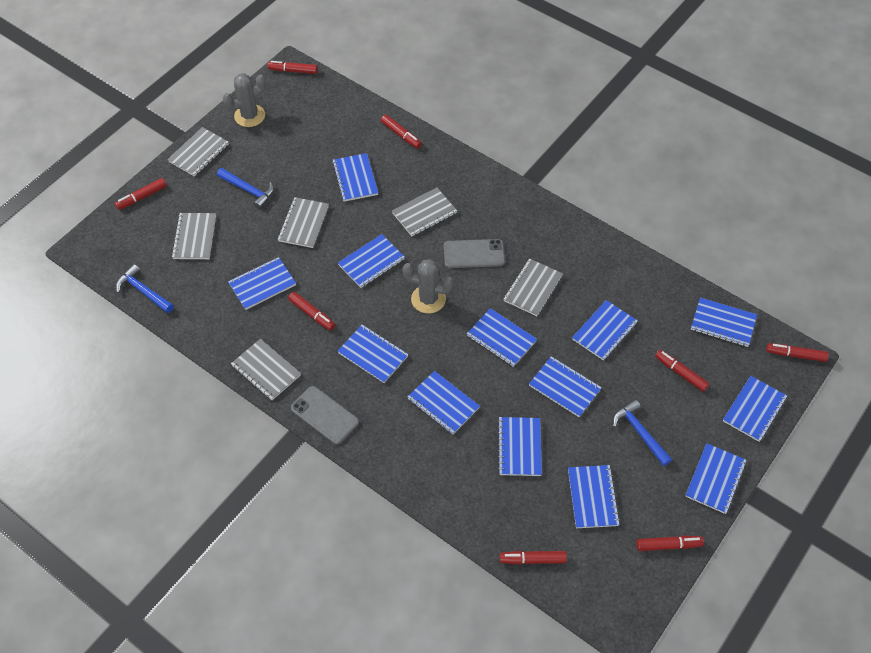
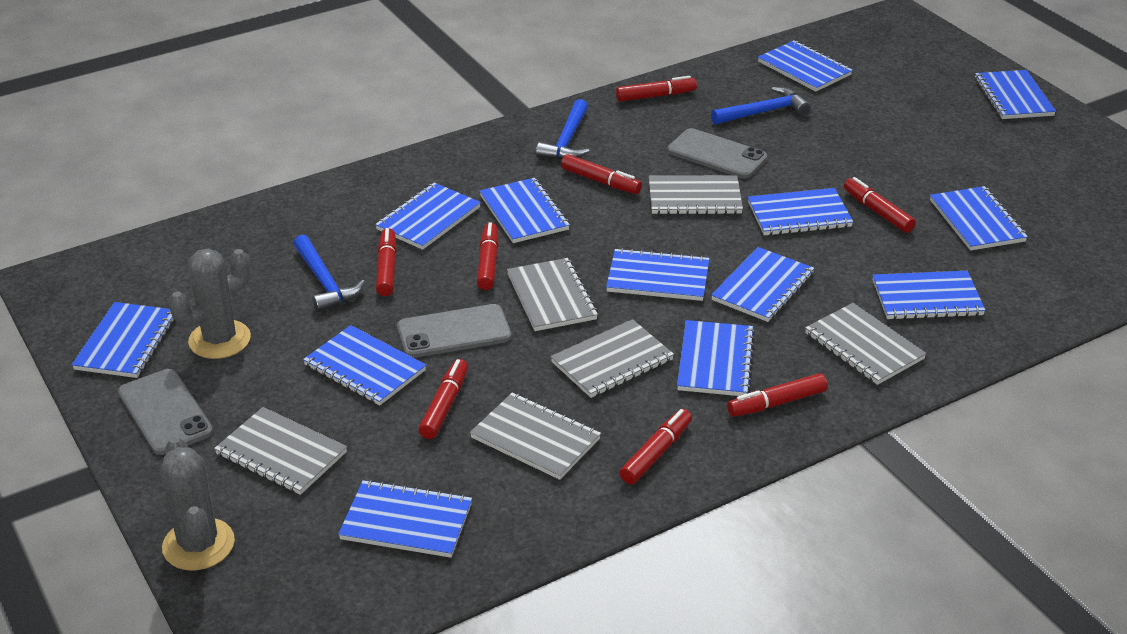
grey phone: [291,386,359,444] [444,239,505,268] = 2 -> [118,369,213,455] [397,304,511,358] [667,128,767,178] = 3

